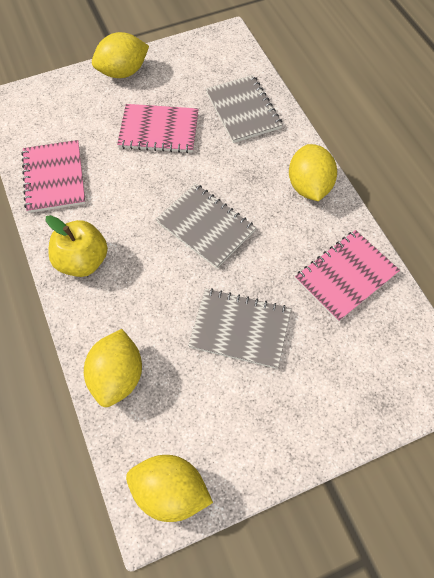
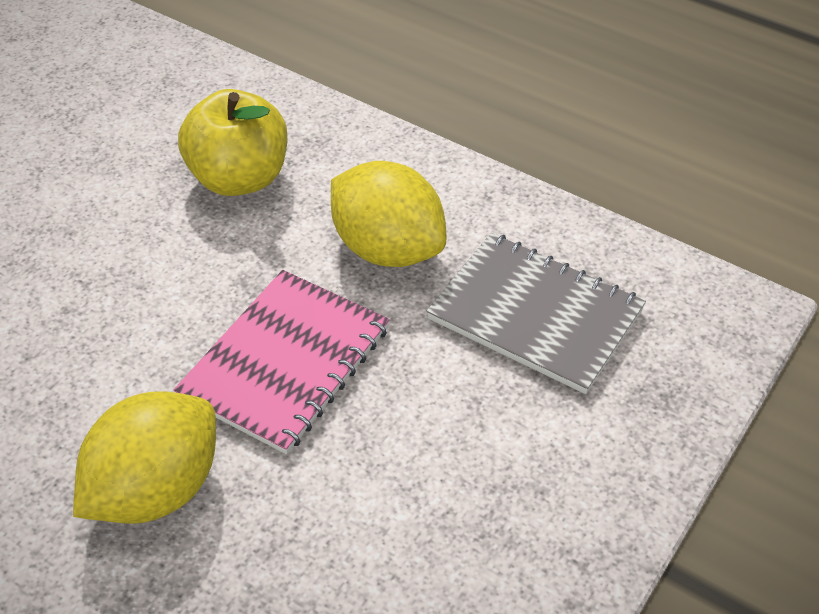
grey notebook: [156,183,256,268] [188,288,291,369] [206,75,283,143] = 3 -> [427,233,646,394] = 1
pink notebook: [21,140,85,213] [117,104,199,153] [295,230,400,322] = 3 -> [173,270,390,454] = 1
yellow lemon: [84,329,142,407] [92,32,149,78] [126,455,213,522] [289,144,337,201] = 4 -> [73,392,216,524] [331,161,447,267] = 2

